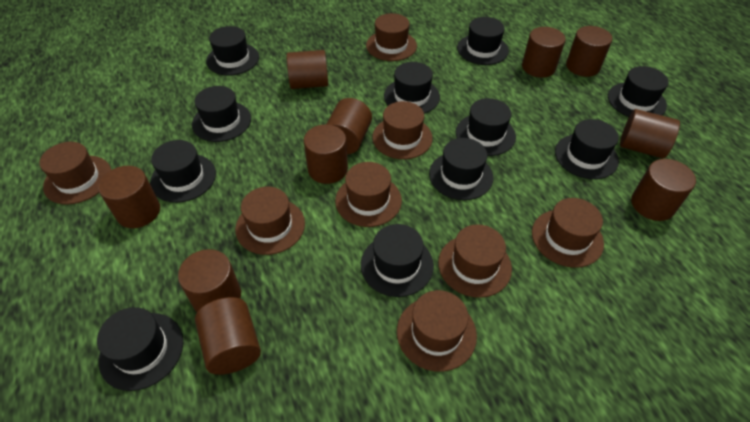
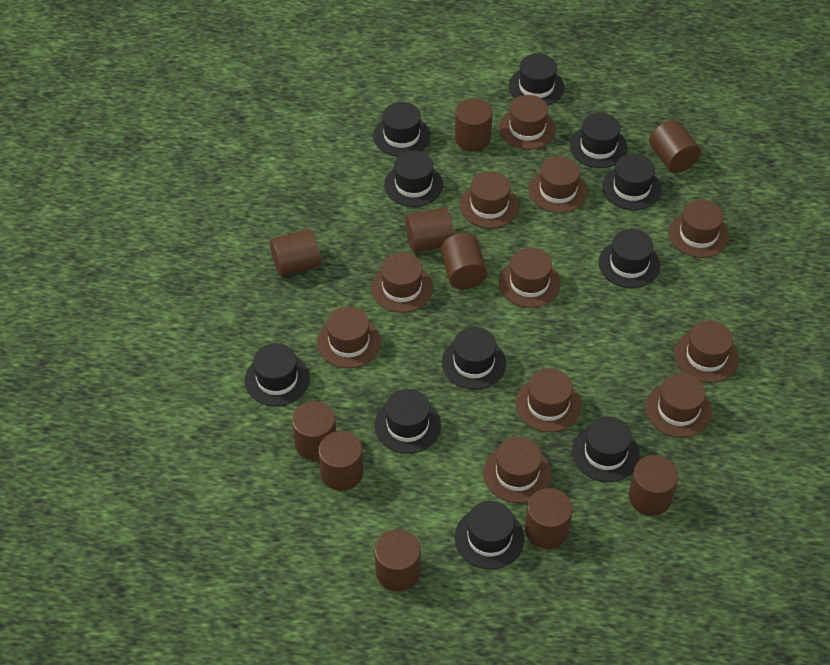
brown hat: [40,142,111,204] [235,187,305,255] [335,162,402,227] [366,13,417,61] [372,101,433,159] [397,290,477,372] [438,224,512,298] [532,198,604,268] = 8 -> [317,306,381,368] [371,253,433,313] [459,171,519,228] [483,437,551,503] [499,95,556,150] [499,248,561,308] [515,368,581,432] [529,156,588,213] [645,373,712,438] [668,200,729,258] [674,320,739,383] = 11

